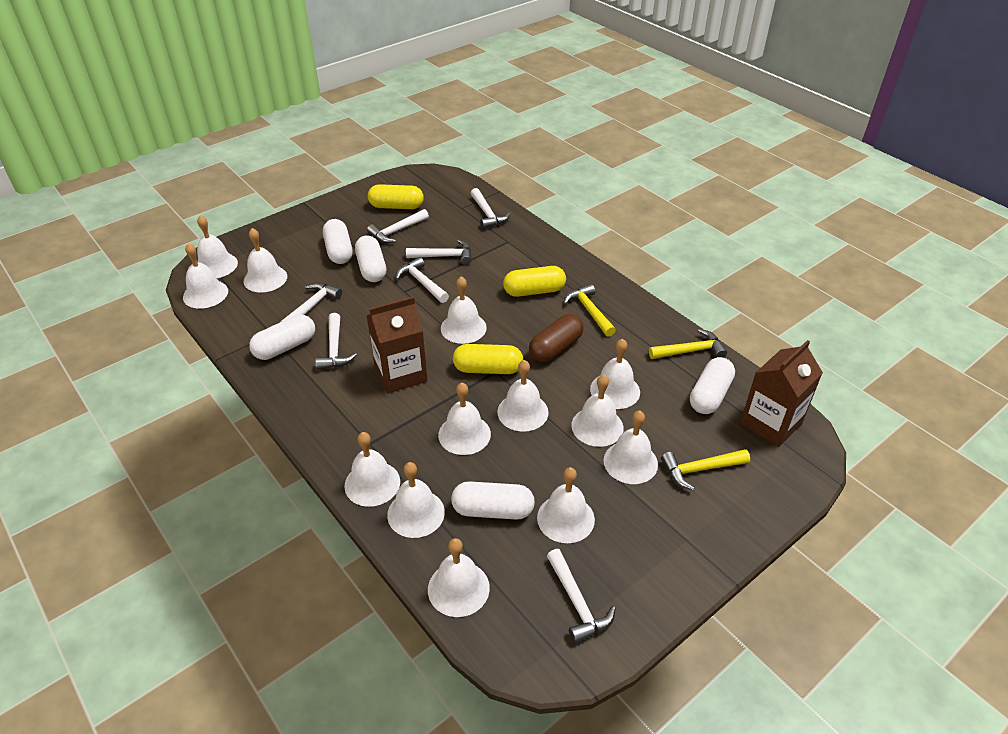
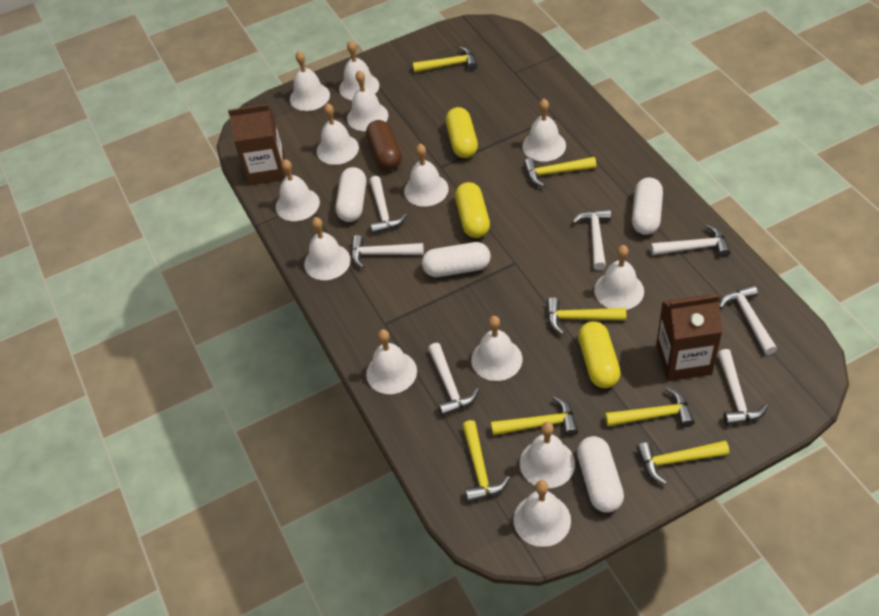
white capsule: [249,314,315,360] [323,219,353,264] [355,235,386,282] [451,481,535,520] [690,357,735,414] = 5 -> [336,167,366,222] [422,242,491,277] [577,436,624,513] [632,178,663,235] = 4
yellow hammer: [563,284,616,337] [649,329,727,359] [661,449,750,490] = 3 -> [413,46,478,73] [462,420,510,503] [491,396,578,436] [524,157,596,187] [547,297,626,335] [605,387,695,427] [637,441,729,485] = 7

